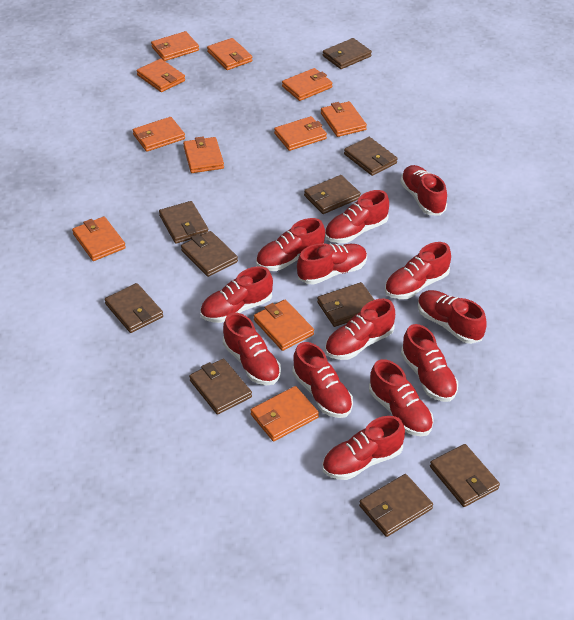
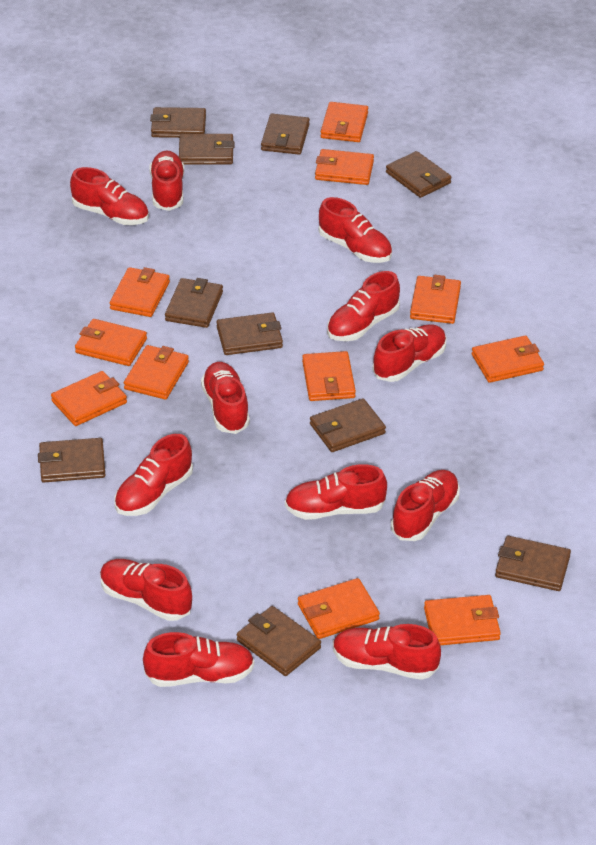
red shoe: [200,266,273,323] [223,312,281,385] [256,218,325,271] [293,342,353,418] [297,243,367,285] [322,416,405,480] [325,190,389,243] [325,299,395,360] [369,359,434,436] [385,242,451,299] [400,165,447,216] [401,324,458,402] [418,290,486,344] = 13 -> [70,167,149,225] [100,559,192,621] [114,434,193,516] [143,632,254,687] [149,150,184,211] [201,362,250,434] [285,464,387,520] [319,197,392,263] [327,271,400,341] [333,624,441,680] [372,324,446,382] [391,470,460,541] = 12

